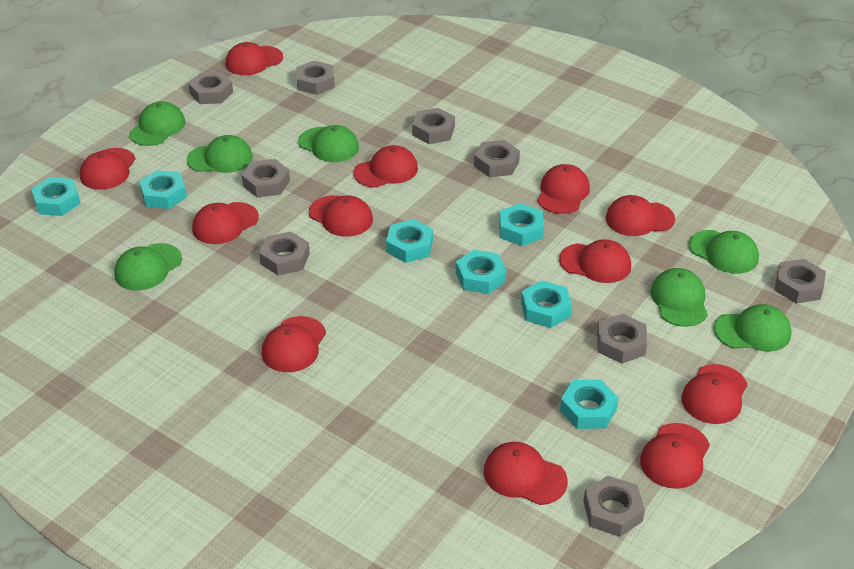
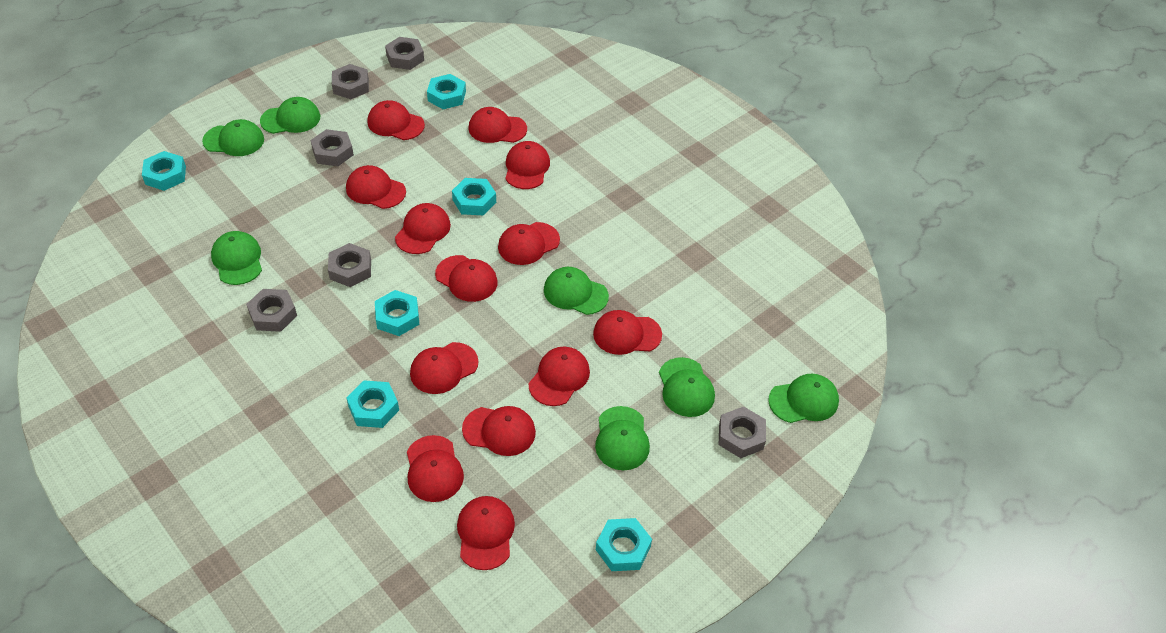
grey nut: [188,72,233,104] [242,159,290,197] [259,232,310,275] [296,61,335,95] [412,108,455,144] [474,140,520,177] [583,476,645,537] [597,314,647,364] [775,259,826,304] = 9 -> [246,289,297,332] [310,129,354,166] [328,243,371,287] [332,64,369,99] [385,37,424,70] [719,407,766,458] = 6
red cap: [80,148,135,190] [192,202,259,244] [226,42,283,75] [261,316,326,372] [309,195,373,237] [354,145,418,188] [484,442,568,505] [537,164,590,214] [559,239,631,283] [606,195,675,236] [640,423,710,489] [681,364,748,424] = 12 -> [346,165,406,209] [367,100,425,140] [395,203,451,254] [407,435,464,502] [410,342,479,394] [435,255,498,302] [457,496,515,570] [462,406,536,456] [468,107,527,143] [498,222,560,265] [505,141,550,189] [529,347,590,406] [593,310,662,355] = 13
turquoise nut: [31,177,81,216] [139,170,187,209] [386,219,433,263] [456,250,506,294] [499,203,544,246] [521,281,572,328] [560,380,619,429] = 7 -> [142,151,186,191] [347,380,399,428] [375,290,419,336] [427,74,466,109] [452,178,496,216] [596,518,652,571] = 6

